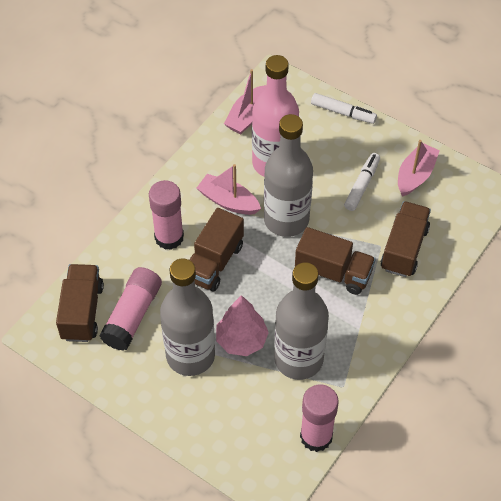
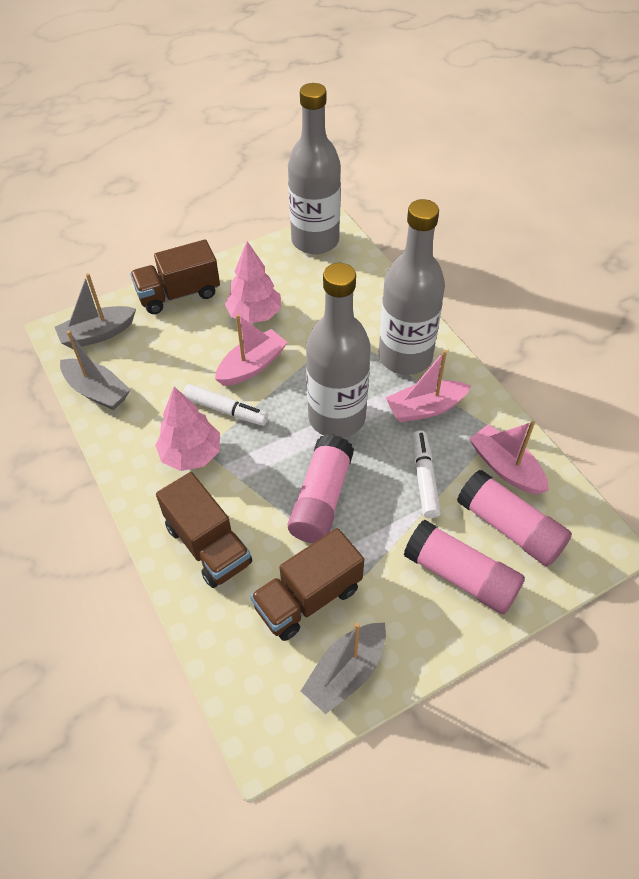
brown truck: [56,264,104,342] [190,208,244,291] [295,227,376,295] [381,201,431,277] = 4 -> [130,240,220,314] [156,472,252,588] [250,528,364,641] = 3
grey boat: none = 0 -> [55,273,136,349] [60,330,131,410] [301,622,386,714] = 3
pink bottle: [252,55,299,177] = 1 -> none = 0
pink tree: [216,295,269,356] = 1 -> [155,387,220,471] [225,241,281,323] = 2

